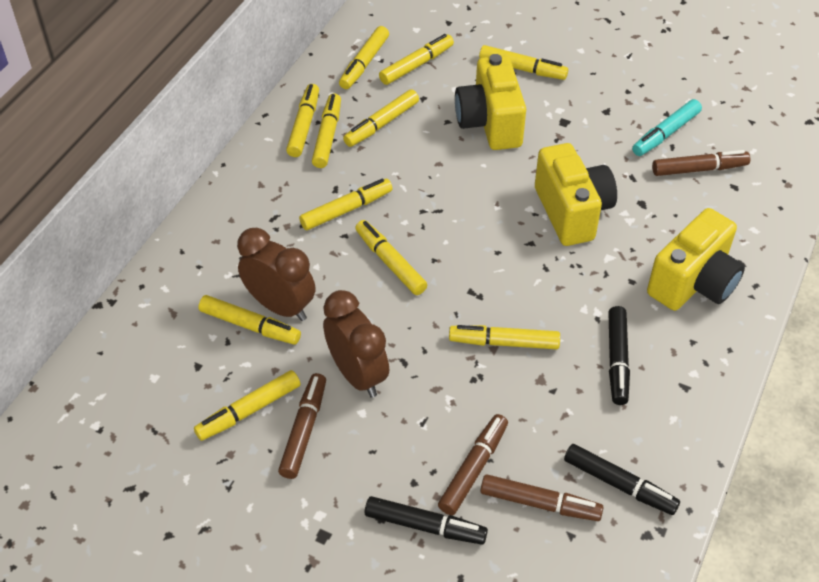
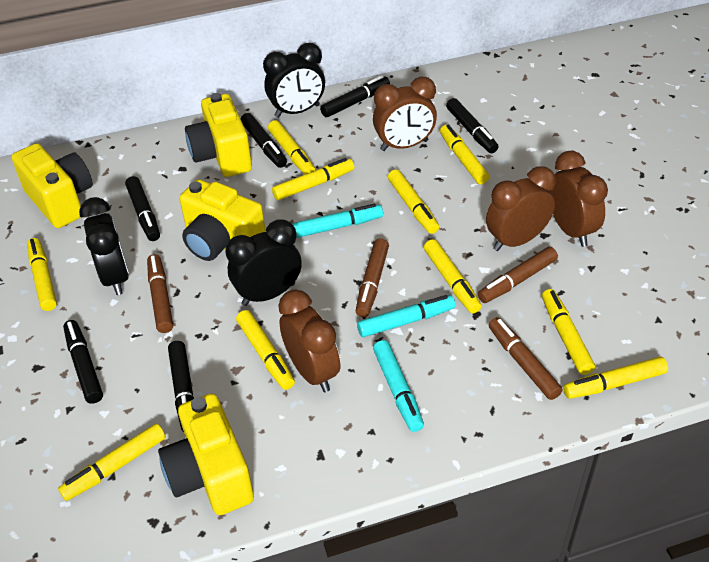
black clock: none = 0 -> [79,197,129,295] [225,219,302,306] [263,43,325,118] = 3
black marker: [365,496,488,545] [564,444,680,515] [608,306,630,405] = 3 -> [63,320,103,404] [125,176,160,241] [168,341,194,432] [241,113,287,168] [320,75,390,117] [446,98,498,153] = 6
brown clock: [237,227,315,321] [323,290,389,398] = 2 -> [278,289,340,392] [373,77,437,151] [486,166,556,251] [549,151,608,247] = 4
turquoise marker: [632,99,702,156] = 1 -> [292,204,383,238] [357,295,455,337] [373,340,424,432] = 3
yellow camera: [455,54,526,150] [535,143,617,246] [647,208,745,311] = 3 -> [12,143,93,228] [158,393,254,515] [179,179,266,261] [185,93,252,177] = 4
yellow marker: [194,370,300,441] [198,295,301,345] [286,84,319,157] [299,179,393,230] [312,93,341,168] [339,26,389,89] [343,89,419,147] [355,220,427,295] [379,34,454,85] [449,325,560,349] [479,45,568,80] = 11 -> [27,238,57,311] [58,423,166,501] [236,310,295,390] [268,120,315,174] [272,158,354,200] [388,169,439,234] [424,239,482,313] [440,125,489,184] [542,289,595,375] [563,356,668,399] = 10

